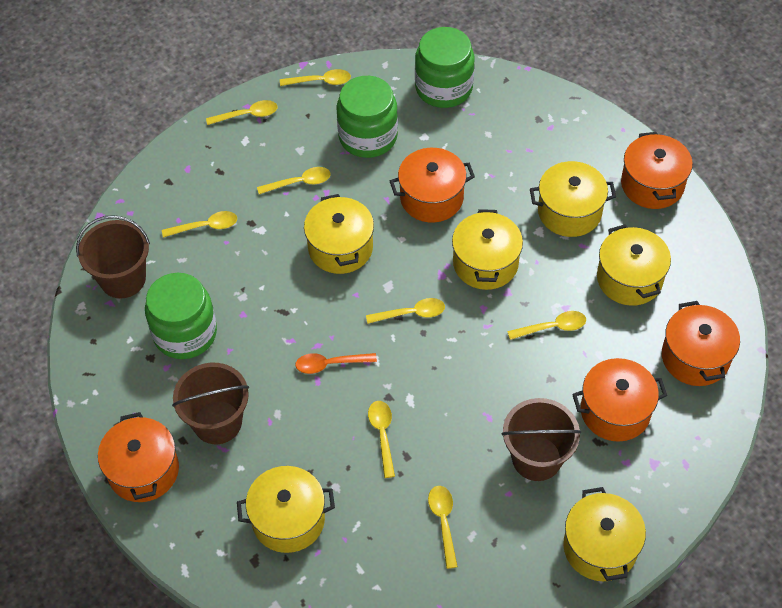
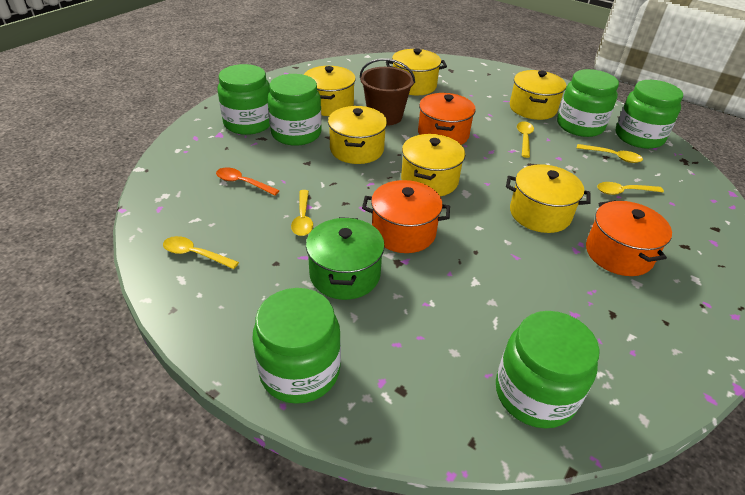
brown bucket: [76,215,150,298] [172,363,249,444] [501,398,581,481] = 3 -> [360,58,415,126] = 1
green jar: [145,273,217,359] [337,76,398,158] [415,27,474,108] = 3 -> [217,64,270,135] [252,288,341,404] [267,74,322,146] [496,311,600,429] [557,69,619,137] [616,80,683,149] = 6
green pot: none = 0 -> [306,217,385,300] = 1
orange pot: [98,412,179,502] [390,148,475,223] [572,358,667,442] [621,132,693,209] [662,301,740,386] = 5 -> [362,180,450,253] [418,93,476,145] [586,200,672,276] = 3
yellow spoon: [162,211,237,238] [206,100,277,125] [257,167,331,194] [280,69,351,86] [366,298,445,324] [368,401,395,478] [428,486,458,569] [507,311,586,340] = 8 -> [163,236,239,269] [291,190,313,236] [517,121,534,158] [577,144,643,163] [597,182,664,195] = 5

